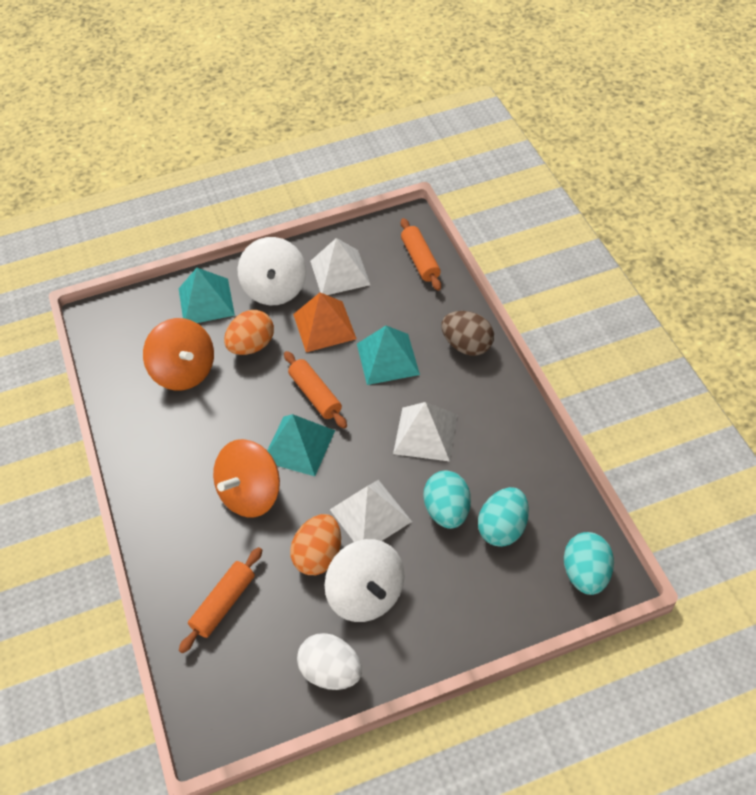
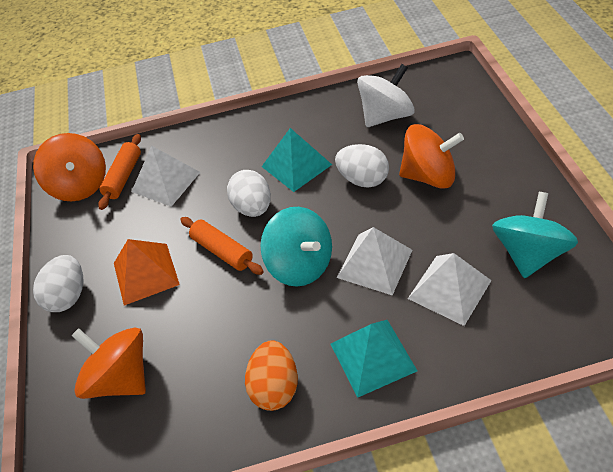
brown egg: [441,311,494,356] = 1 -> none = 0
orange egg: [224,310,274,355] [290,514,341,575] = 2 -> [245,340,298,411] = 1
orange rolling pin: [179,547,262,653] [284,351,347,429] [401,218,441,291] = 3 -> [98,134,141,210] [180,217,264,275] = 2
orange spinning top: [143,318,214,390] [213,439,280,517] = 2 -> [33,133,106,201] [71,327,146,399] [399,124,464,189] = 3
turquoise egg: [423,471,471,529] [478,487,529,547] [564,532,614,595] = 3 -> none = 0
turquoise pyramid: [179,268,235,323] [267,414,335,476] [357,325,420,385] = 3 -> [261,128,332,192] [331,320,417,398] = 2
turquoise spinning top: none = 0 -> [260,207,332,287] [492,192,578,278] = 2
white egg: [297,633,362,690] = 1 -> [33,255,84,312] [227,170,271,217] [335,144,389,188] = 3
white spinning top: [237,237,306,305] [325,539,405,622] = 2 -> [357,64,415,127] = 1

